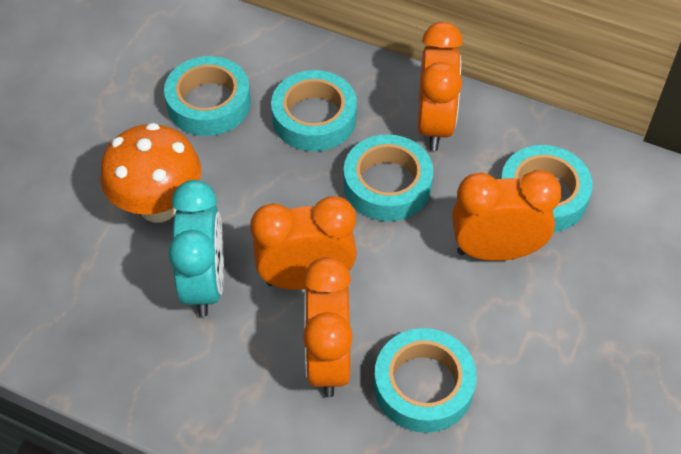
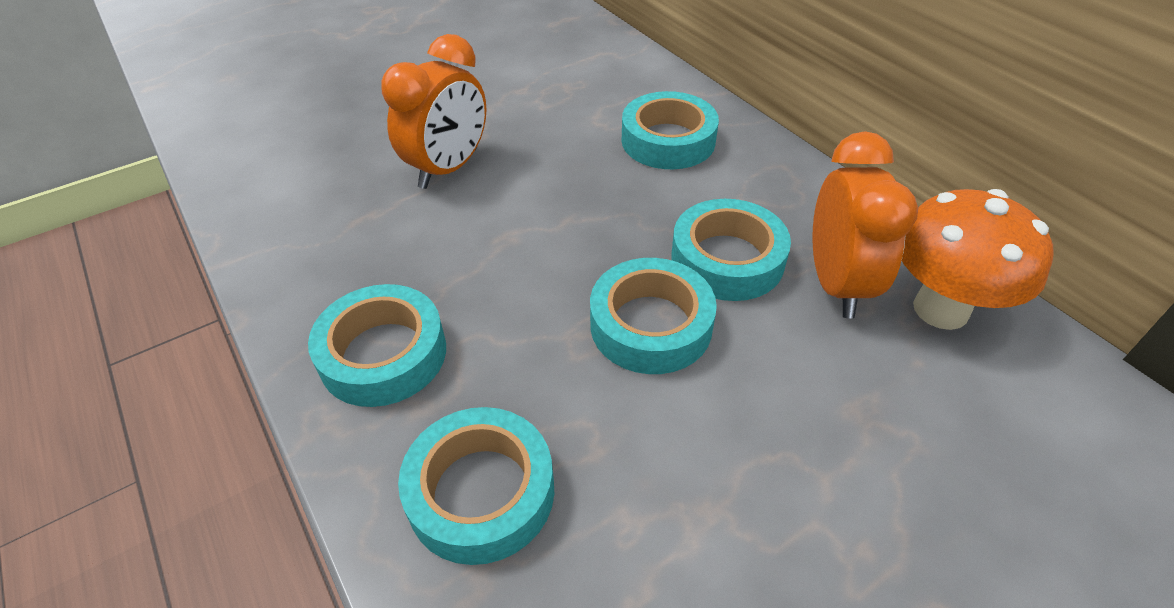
orange clock: [250,196,357,290] [303,257,353,397] [418,22,463,151] [452,170,562,261] = 4 -> [382,34,486,189] [812,131,918,319] = 2
turquoise clock: [168,180,224,317] = 1 -> none = 0

